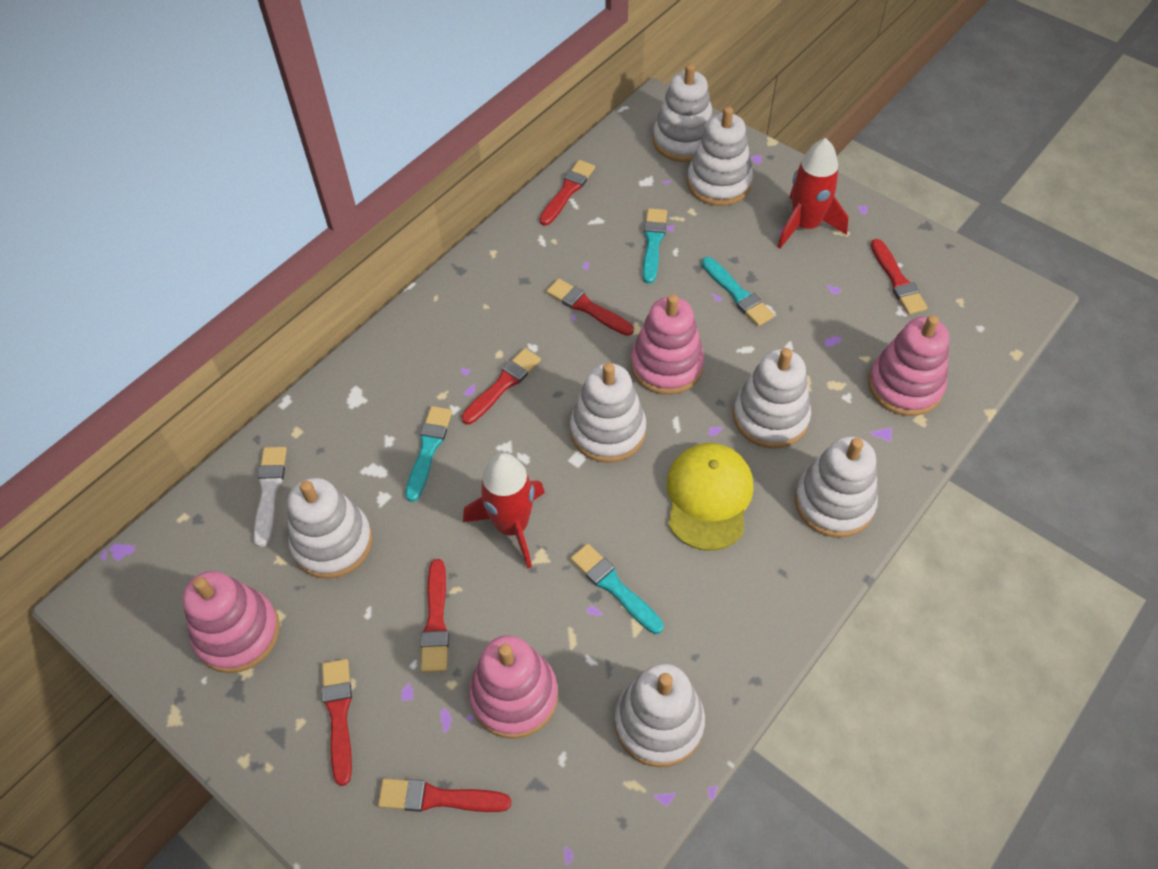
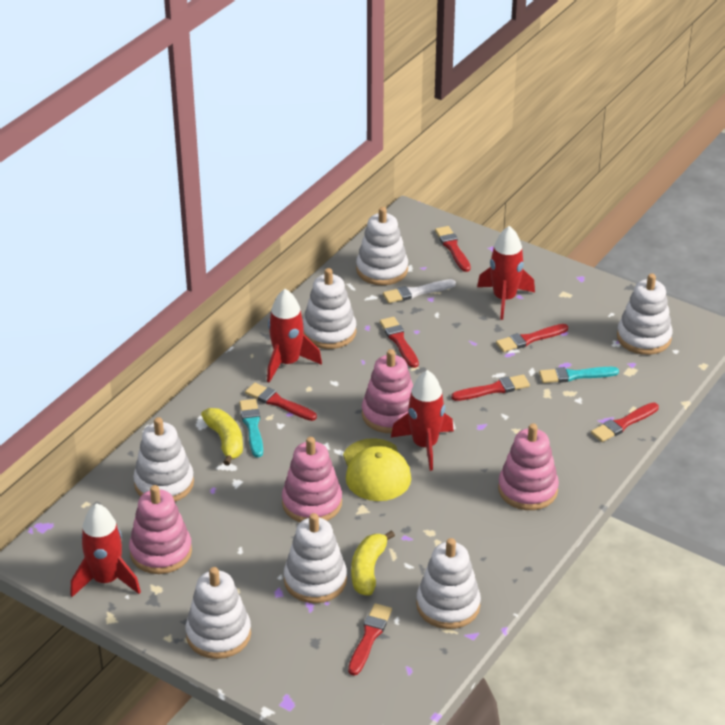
red rocket: [463,453,545,568] [777,138,849,248] = 2 -> [70,503,141,597] [267,289,322,383] [391,370,454,471] [477,226,535,320] = 4
turquoise brush: [405,406,452,502] [571,543,664,634] [643,208,667,284] [702,257,774,326] = 4 -> [239,399,263,457] [539,367,619,383] = 2
yellow banana: none = 0 -> [201,408,243,466] [351,530,395,596] = 2

